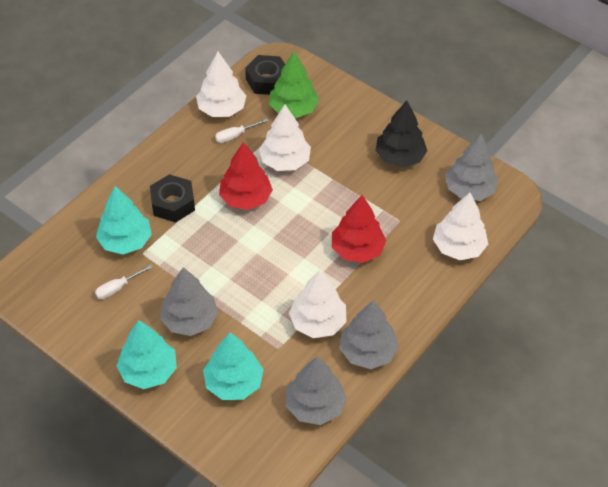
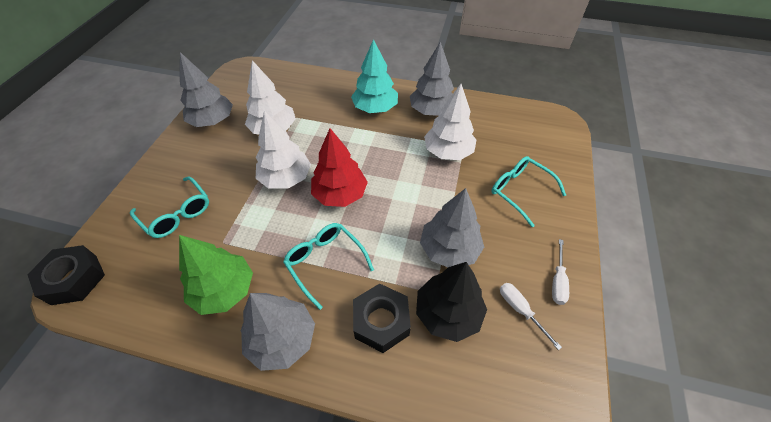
red tree: [219,142,273,210] [332,195,386,263] = 2 -> [311,128,368,207] = 1
turquoise glasses: none = 0 -> [130,176,209,238] [283,223,374,310] [491,156,566,227] = 3
turquoise tree: [96,186,152,254] [117,320,177,389] [203,332,264,400] = 3 -> [351,39,398,113] = 1
white tree: [196,52,246,117] [259,105,311,171] [289,270,346,338] [433,193,488,260] = 4 -> [245,60,296,135] [256,111,311,189] [424,84,477,160] = 3

